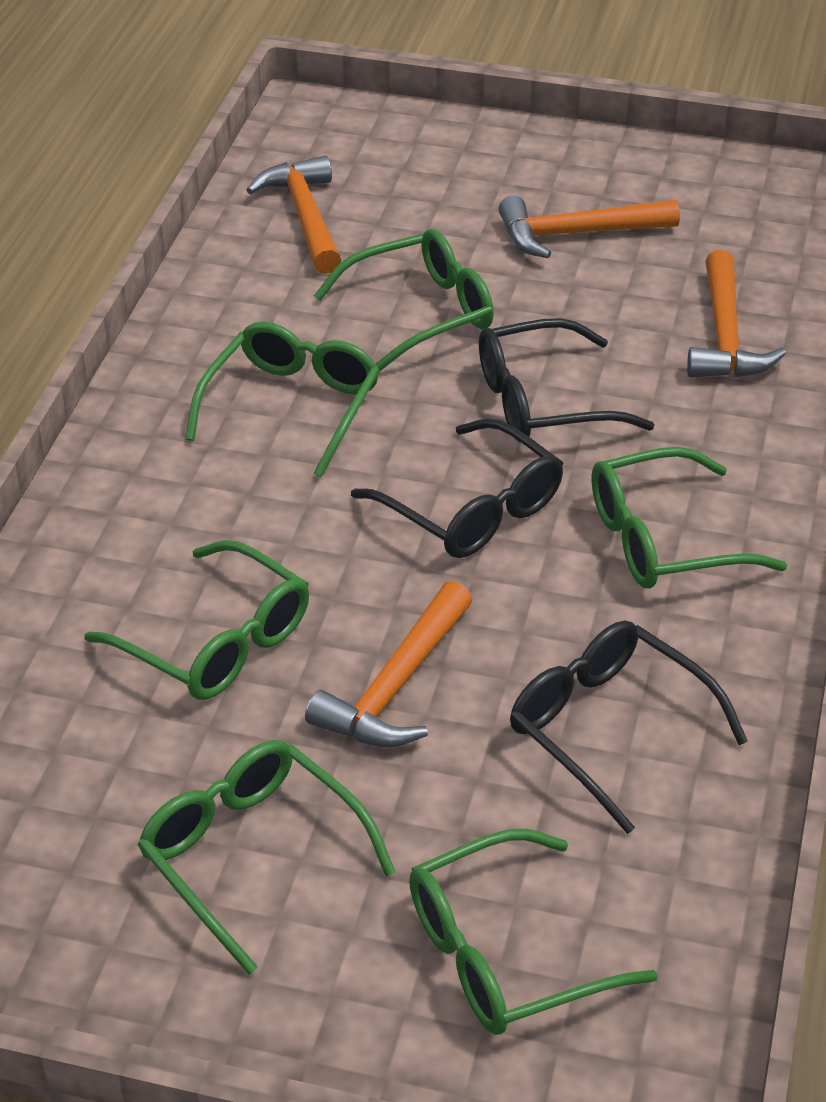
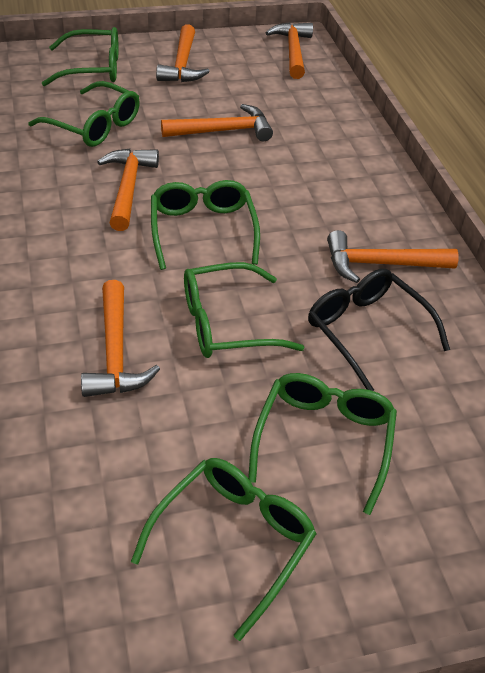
black glasses: [351,418,563,558] [479,318,655,442] [510,620,748,834] = 3 -> [308,269,450,391] = 1
orange hammer: [246,156,341,274] [305,581,472,747] [498,196,680,258] [687,250,786,377] = 4 -> [81,280,160,397] [97,149,159,231] [156,24,210,82] [161,104,273,141] [266,22,313,79] [327,230,459,283] = 6

